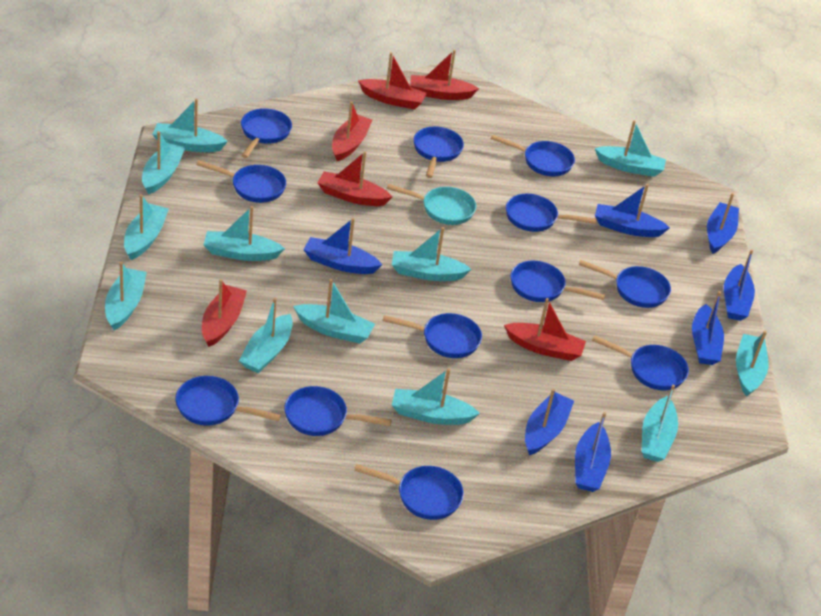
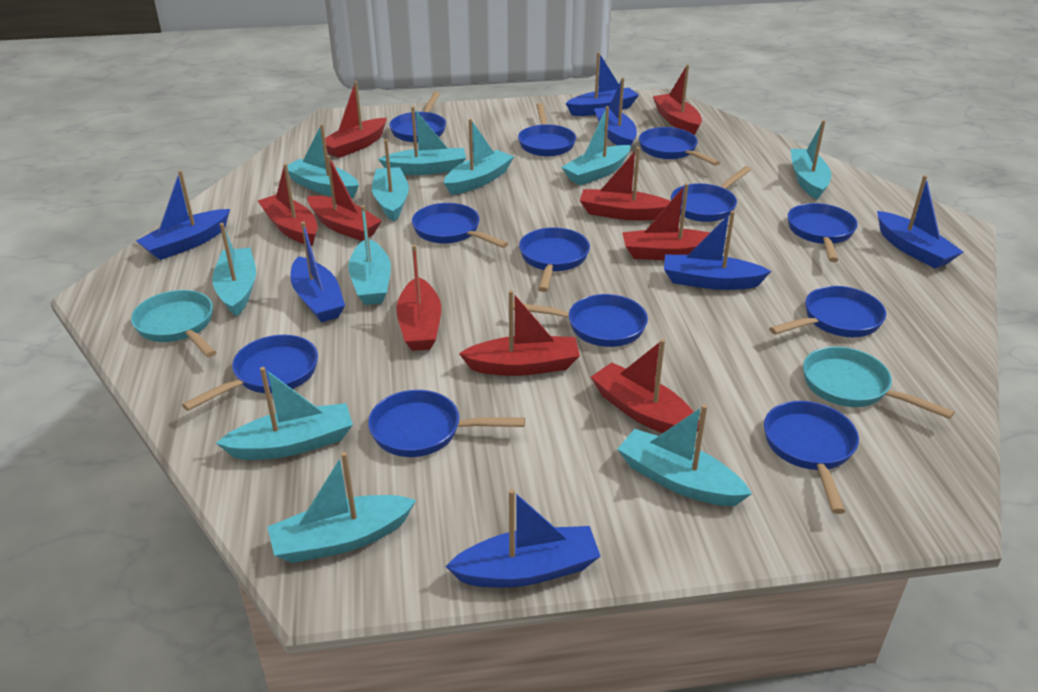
red boat: [202,279,247,347] [317,151,392,206] [332,101,372,161] [358,52,427,109] [410,50,479,100] [504,298,586,361] = 6 -> [258,164,318,246] [307,155,382,241] [325,81,387,158] [396,245,441,351] [459,290,580,376] [580,147,670,220] [591,339,699,433] [622,183,710,260] [653,64,702,135] = 9
turquoise boat: [105,262,147,331] [124,194,169,260] [142,131,185,195] [152,99,228,152] [203,206,285,261] [239,298,293,373] [293,279,375,343] [392,227,472,281] [392,368,480,425] [595,120,666,177] [642,385,678,462] [736,331,769,397] = 12 -> [212,223,256,317] [216,367,353,460] [267,452,416,563] [287,124,359,198] [348,205,391,305] [372,139,409,221] [378,106,466,175] [444,119,514,195] [562,106,630,185] [618,404,752,506] [791,120,831,200] = 11
turquoise pan: [386,184,476,225] = 1 -> [131,290,217,357] [803,347,955,419] = 2

